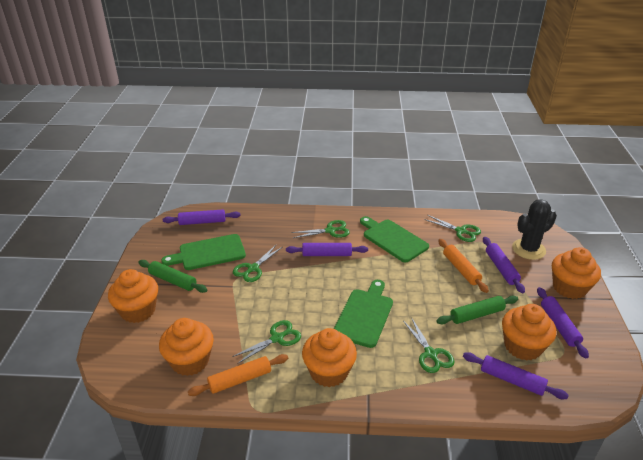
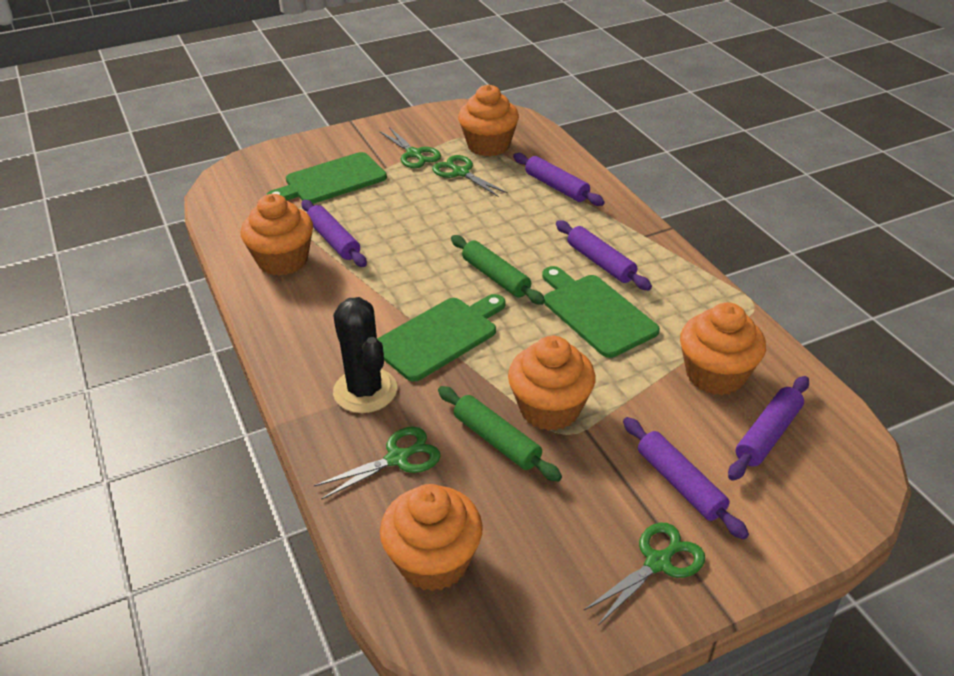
green scissors: [232,320,301,364] [233,245,282,282] [291,220,350,238] [403,317,454,373] [424,215,481,242] = 5 -> [314,427,441,500] [379,127,441,168] [432,155,508,197] [583,523,705,625] = 4
orange rolling pin: [188,354,288,396] [438,239,489,293] = 2 -> none = 0

